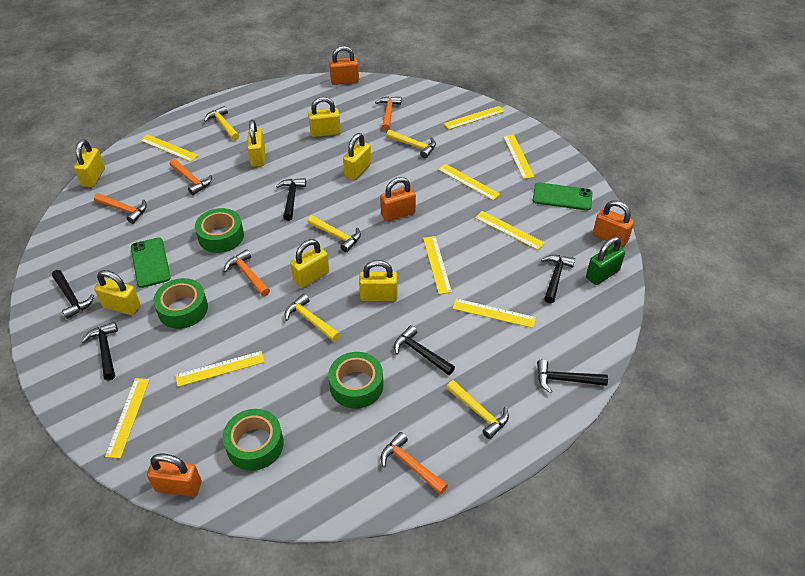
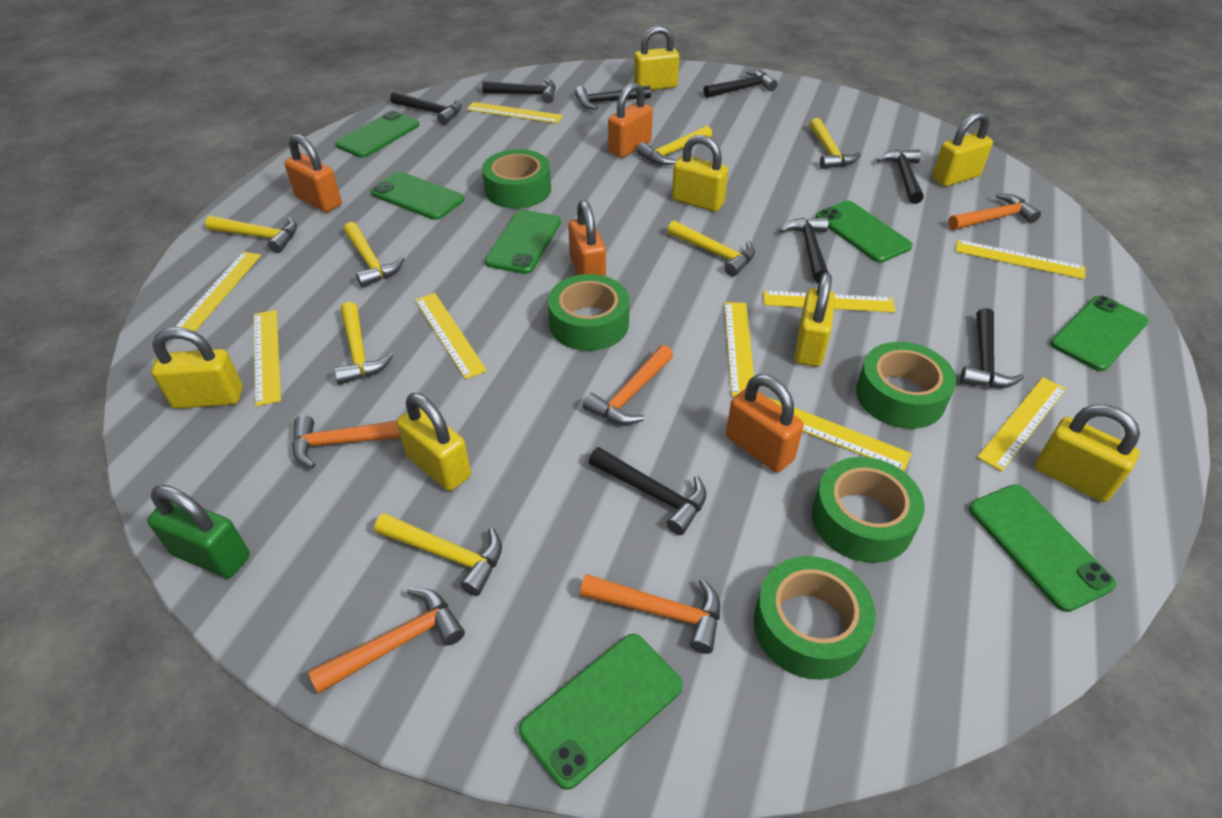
black hammer: [52,270,94,319] [82,322,118,380] [276,178,306,221] [394,325,455,375] [537,359,608,393] [541,255,575,304] = 6 -> [390,91,462,125] [482,78,556,103] [575,86,651,110] [589,447,707,535] [703,70,778,98] [780,217,828,283] [877,149,924,204] [960,308,1024,388] = 8
green phone: [131,237,171,288] [533,182,593,211] = 2 -> [335,111,419,158] [371,172,464,220] [485,210,561,274] [519,634,683,790] [816,201,913,263] [969,484,1116,612] [1050,295,1149,371] = 7
green tape: [153,278,208,329] [195,208,244,253] [223,409,284,471] [328,352,383,409] = 4 -> [482,149,551,209] [548,274,630,351] [754,556,876,680] [812,457,925,563] [856,342,956,429] = 5
yellow hammer: [204,106,239,140] [285,294,340,342] [307,215,361,252] [386,130,436,158] [446,380,509,439] = 5 -> [205,216,297,253] [334,302,393,385] [344,222,404,288] [374,513,502,596] [637,126,712,165] [667,220,755,277] [809,118,861,169] = 7

